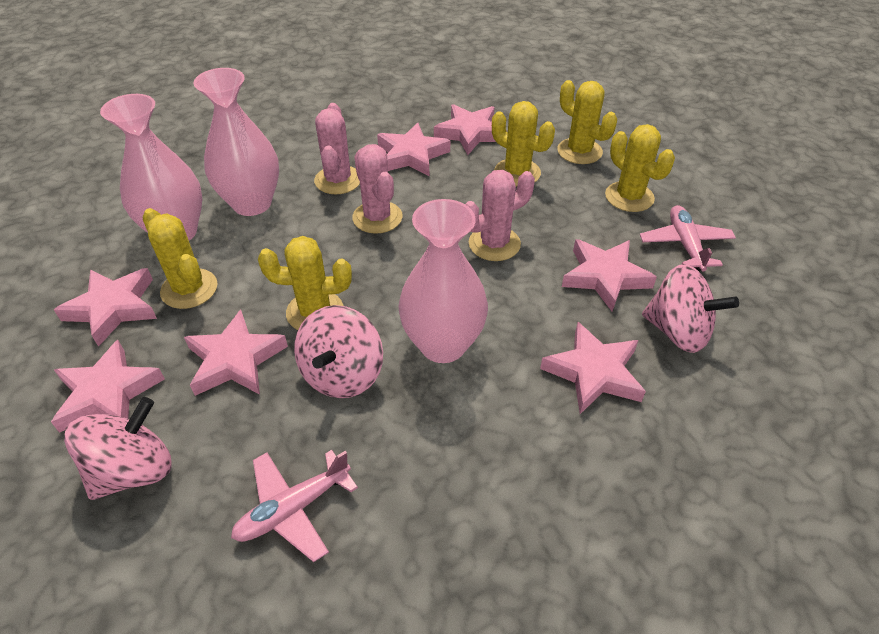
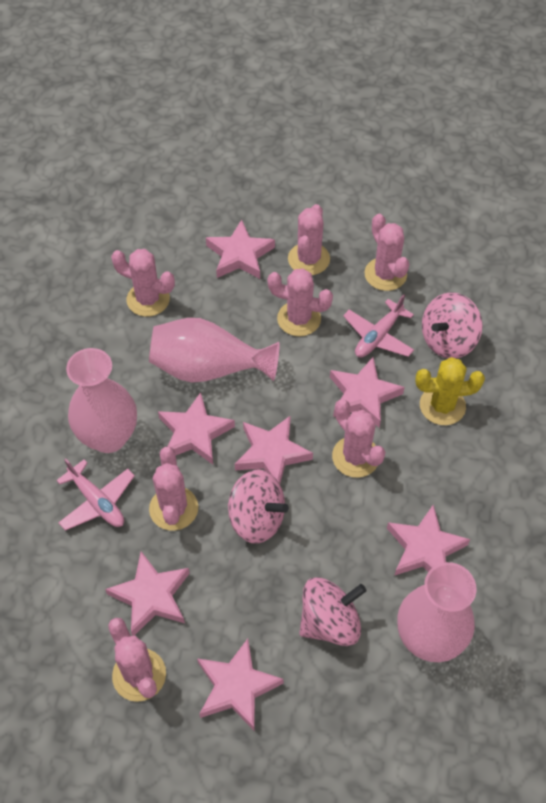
pink cactus: [314,103,360,194] [352,144,402,234] [465,170,535,261] = 3 -> [108,618,166,702] [111,249,175,317] [149,447,198,531] [268,268,333,336] [288,204,330,275] [332,399,386,478] [365,214,409,291] = 7
yellow cactus: [142,208,217,309] [258,236,352,330] [492,101,555,186] [557,80,617,164] [605,124,675,212] = 5 -> [415,357,485,425] = 1

